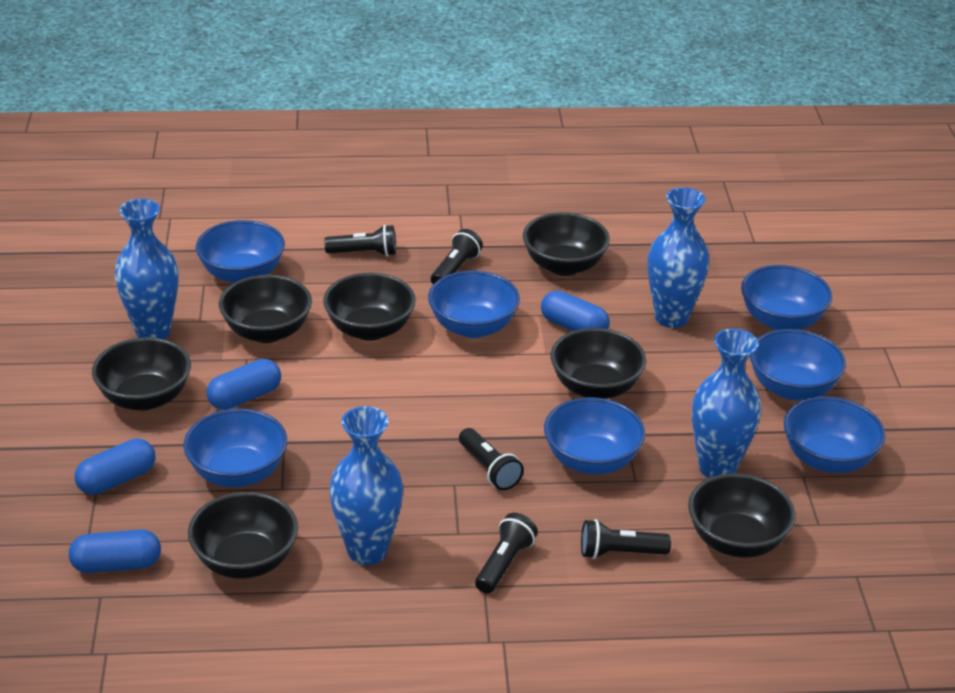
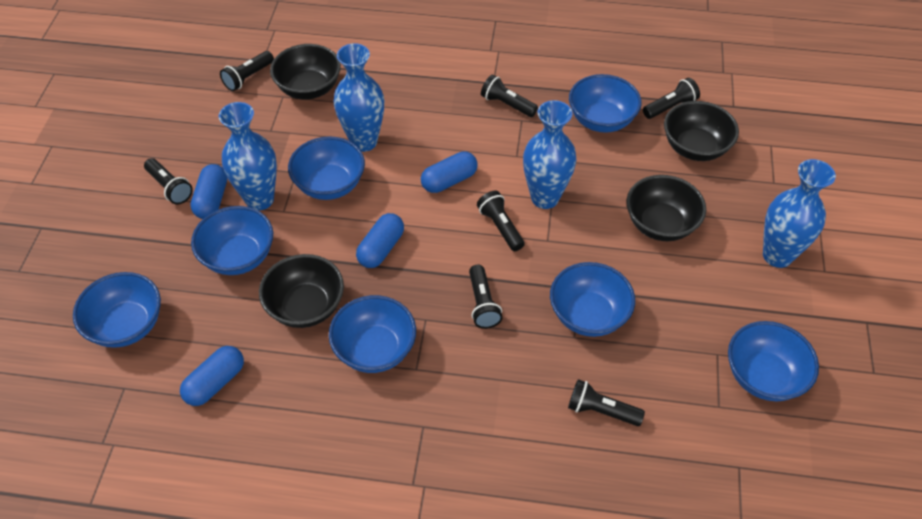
black bowl: [92,337,191,411] [188,492,298,579] [219,275,312,343] [323,273,416,341] [523,212,610,276] [551,328,646,399] [688,473,796,557] = 7 -> [259,254,344,328] [270,44,341,99] [626,175,706,241] [664,101,739,161] = 4
black flashlight: [324,225,396,256] [431,229,483,284] [459,428,524,490] [475,513,538,594] [581,519,671,559] = 5 -> [144,158,193,205] [220,51,274,91] [469,265,503,329] [477,191,525,251] [481,74,538,117] [568,379,645,426] [643,78,700,119] = 7

